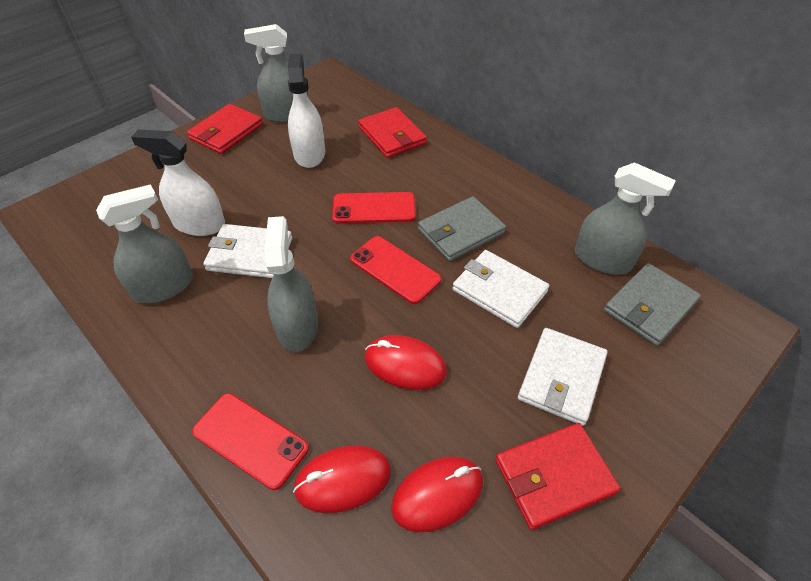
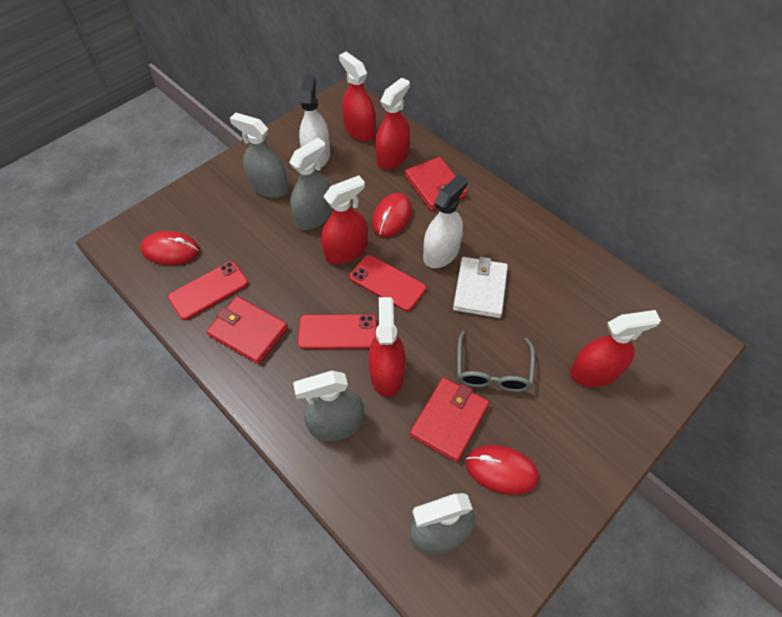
grey glasses: none = 0 -> [457,331,535,392] = 1
grey wallet: [418,196,506,261] [604,263,701,346] = 2 -> none = 0
red spray bottle: none = 0 -> [321,175,368,264] [339,52,376,142] [368,297,406,397] [375,78,410,170] [570,310,661,387] = 5
white wallet: [203,224,292,278] [453,250,550,328] [518,328,608,426] = 3 -> [453,257,508,318] = 1

